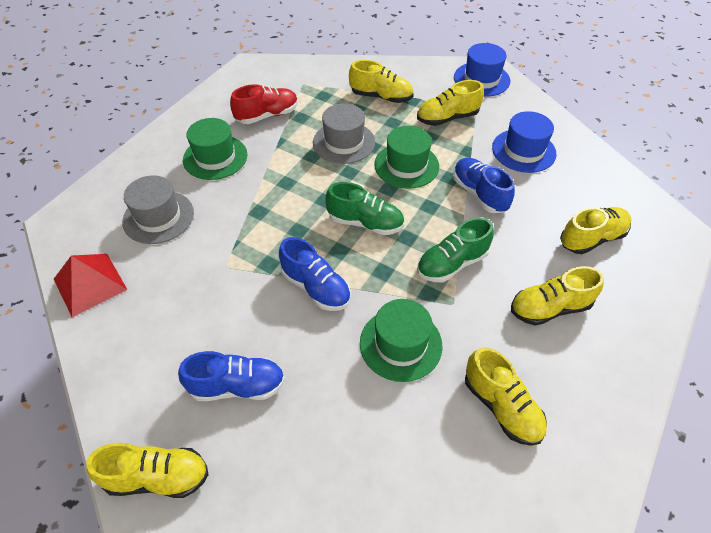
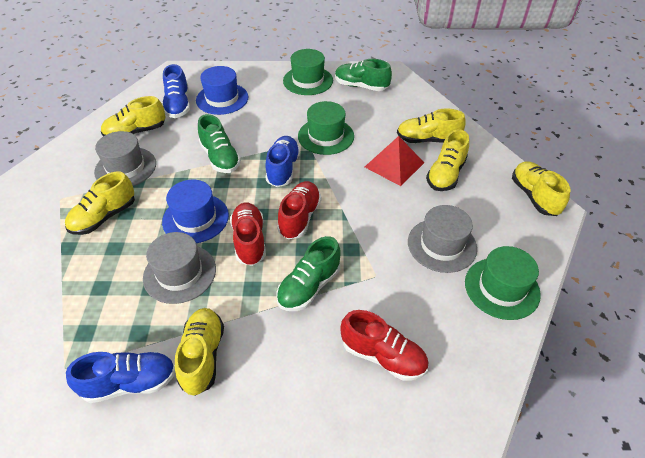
green shoe: [325,182,404,235] [417,217,494,283] = 2 -> [198,114,241,173] [276,236,341,311] [335,59,392,91] = 3
grey hat: [122,175,194,244] [313,103,375,164] = 2 -> [94,131,156,186] [143,232,216,304] [408,205,477,273] = 3
red shoe: [230,84,298,124] = 1 -> [230,202,266,266] [277,181,321,239] [340,310,428,381] = 3

